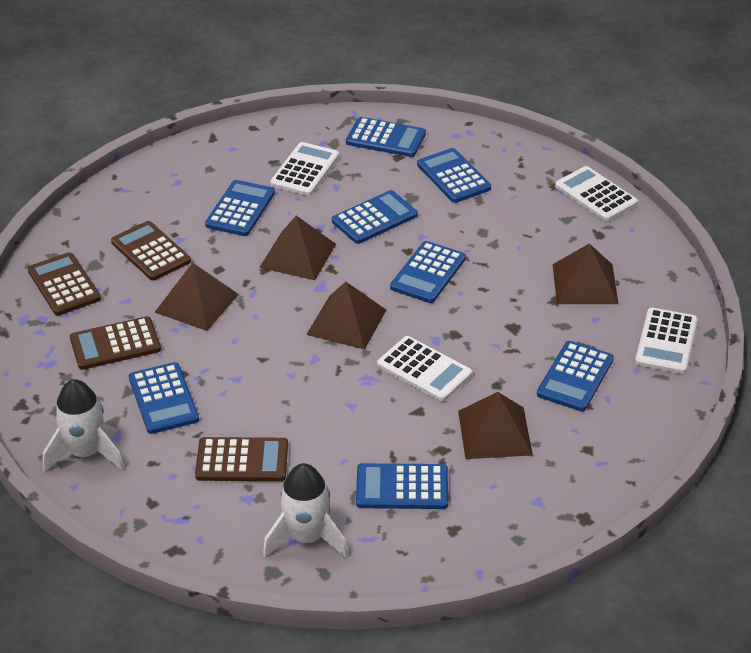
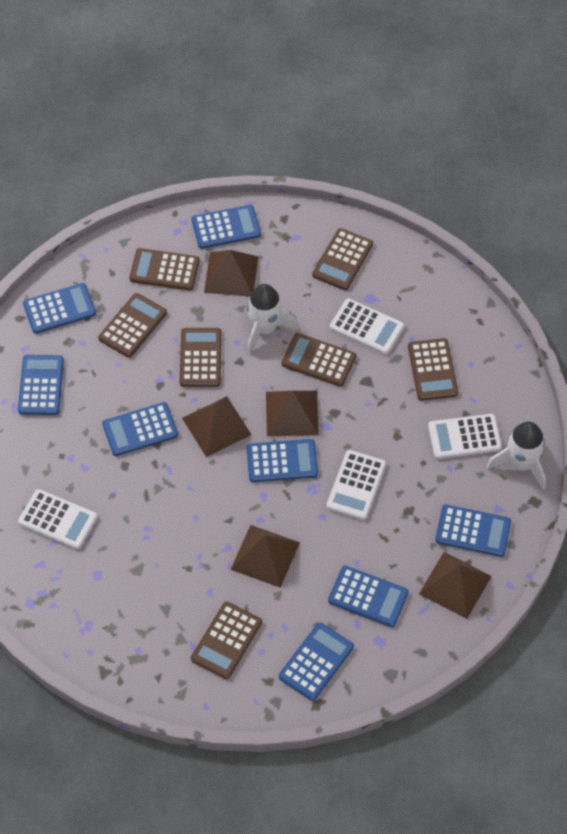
brown calculator: [28,252,101,315] [70,316,161,370] [111,221,191,281] [195,437,288,481] = 4 -> [98,293,167,358] [129,248,200,291] [180,328,222,387] [191,602,262,679] [281,333,356,387] [312,228,373,290] [408,338,458,401] = 7

